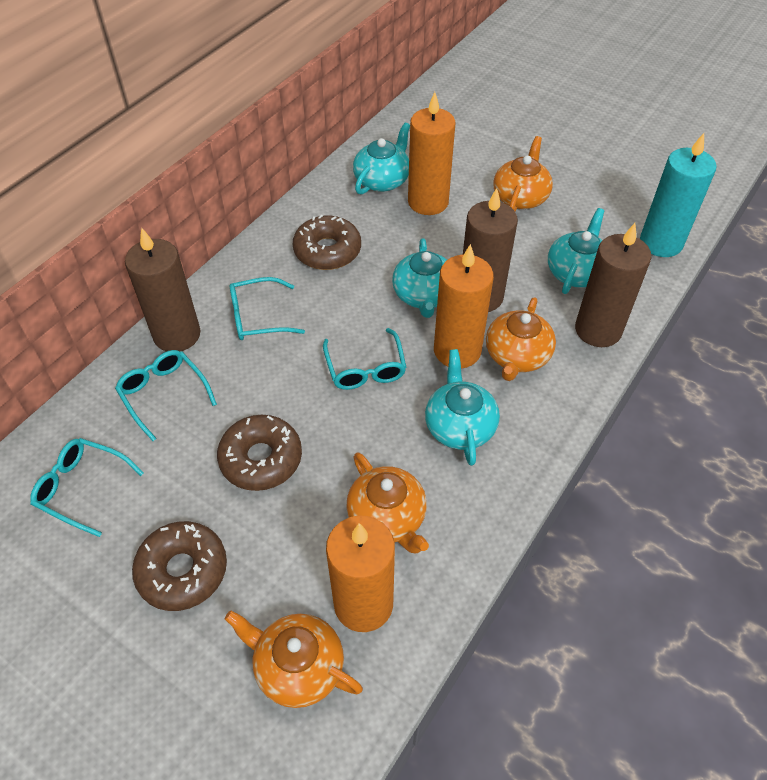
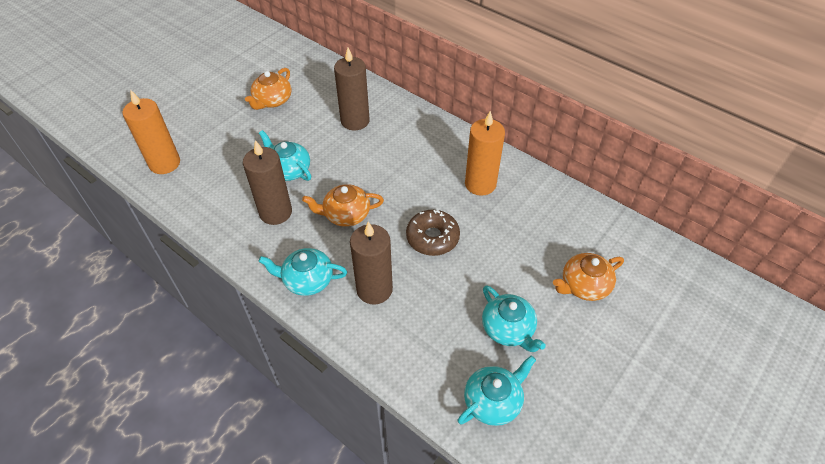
brown donut: [132,521,227,611] [217,415,302,491] [293,214,361,270] = 3 -> [406,210,460,256] = 1
orange candle: [326,516,395,632] [408,92,456,215] [434,244,494,368] = 3 -> [123,90,180,174] [465,111,505,196] = 2
orange teapot: [225,610,363,708] [346,452,429,553] [486,297,556,381] [493,136,553,212] = 4 -> [245,68,291,110] [302,184,384,227] [553,253,624,301] = 3
turquoise candle: [640,133,717,257] = 1 -> none = 0
turquoise glasses: [30,438,144,537] [115,350,217,441] [230,277,305,340] [323,328,406,390] = 4 -> none = 0

